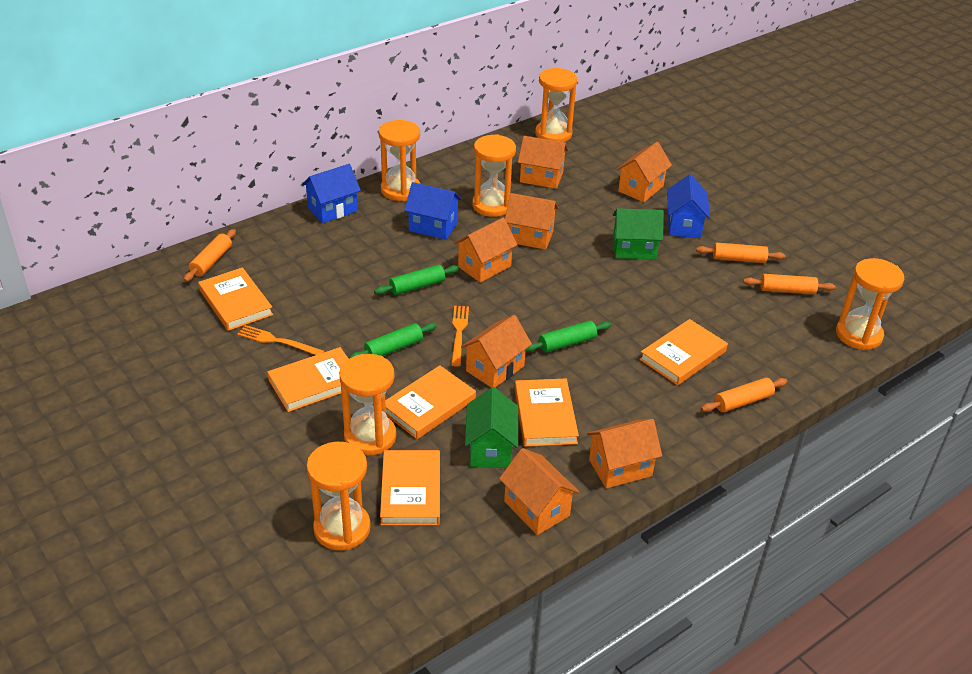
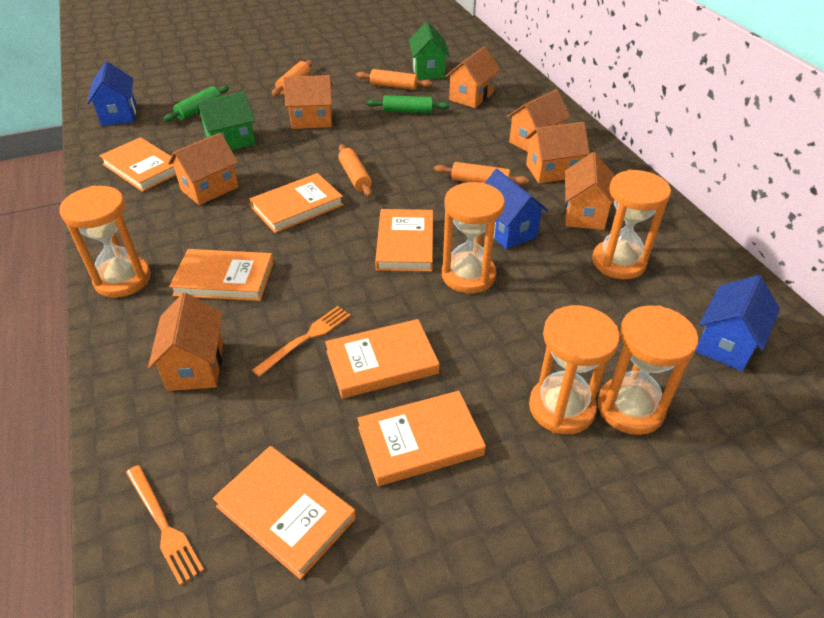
green rolling pin: [349,323,437,359] [374,265,459,295] [526,321,611,353] = 3 -> [164,85,229,122] [367,95,450,113] = 2
orange book: [198,267,273,331] [267,347,348,412] [380,450,440,525] [385,365,476,439] [515,379,579,447] [639,319,728,385] = 6 -> [99,137,176,192] [169,249,274,301] [213,446,356,579] [250,173,344,233] [325,319,440,399] [357,391,486,486] [375,209,433,272] = 7
orange hourglass: [306,442,371,550] [339,354,396,455] [379,120,420,201] [472,134,516,217] [535,68,577,142] [836,258,904,350] = 6 -> [60,186,151,298] [442,182,505,293] [529,305,620,434] [592,170,671,279] [597,305,698,435] = 5

